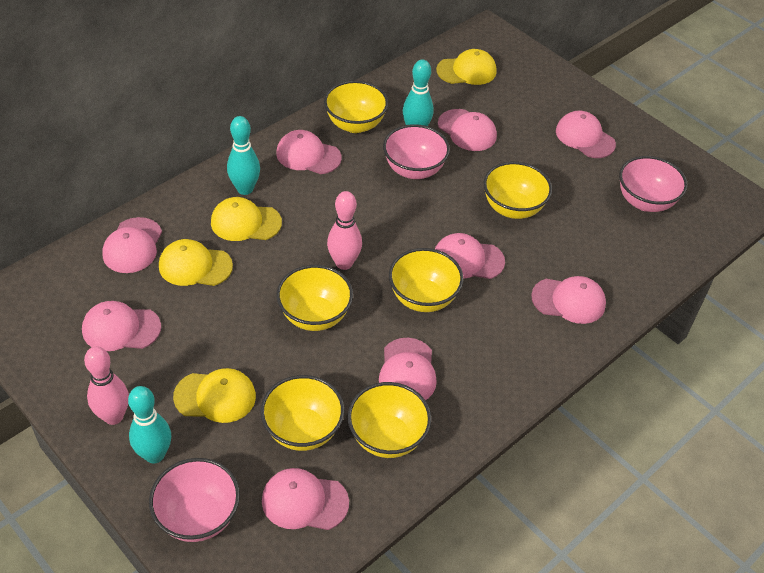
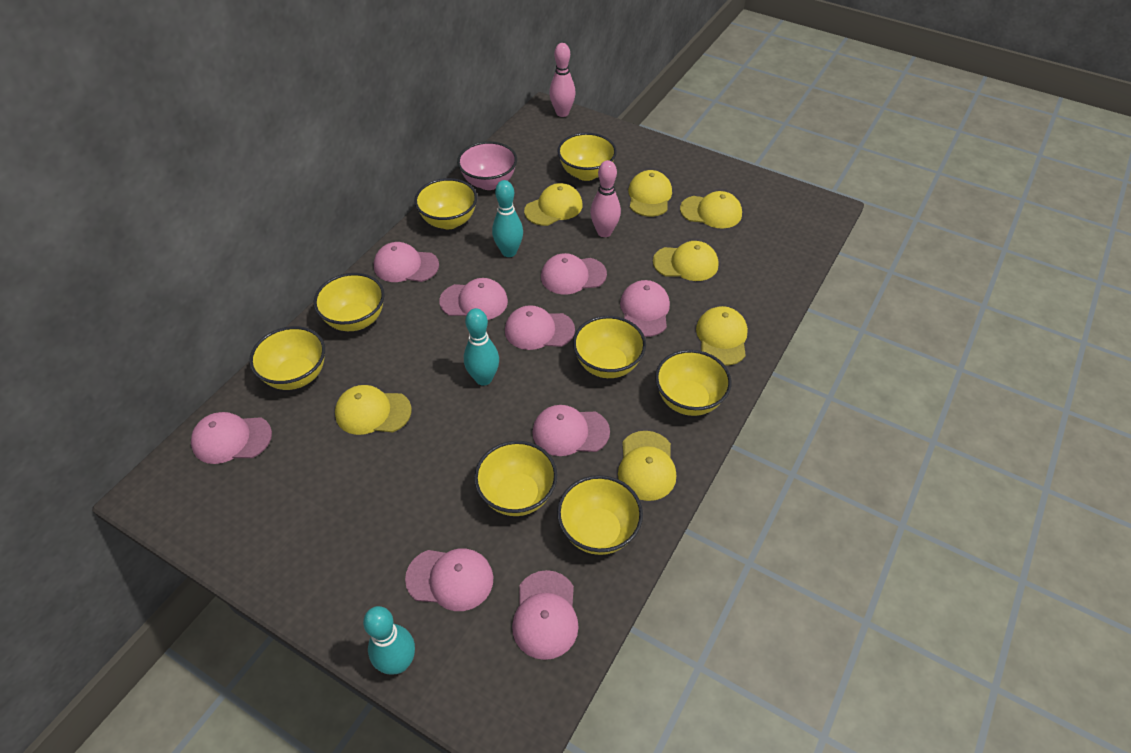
pink bowl: [149,458,240,542] [383,124,450,179] [619,156,687,212] = 3 -> [457,141,517,190] = 1
yellow bowl: [260,375,344,451] [276,265,353,331] [324,80,388,133] [348,382,431,458] [389,248,463,312] [483,162,552,219] = 6 -> [249,326,325,390] [314,273,385,331] [414,178,477,229] [474,441,557,516] [557,133,617,181] [557,475,643,555] [573,316,646,378] [655,350,732,416] = 8
yellow cap: [159,239,233,286] [173,368,256,423] [211,197,282,241] [436,49,497,85] = 4 -> [335,385,412,435] [524,183,583,226] [618,431,676,501] [628,170,672,217] [653,241,718,281] [680,191,742,228] [696,306,748,366] = 7

